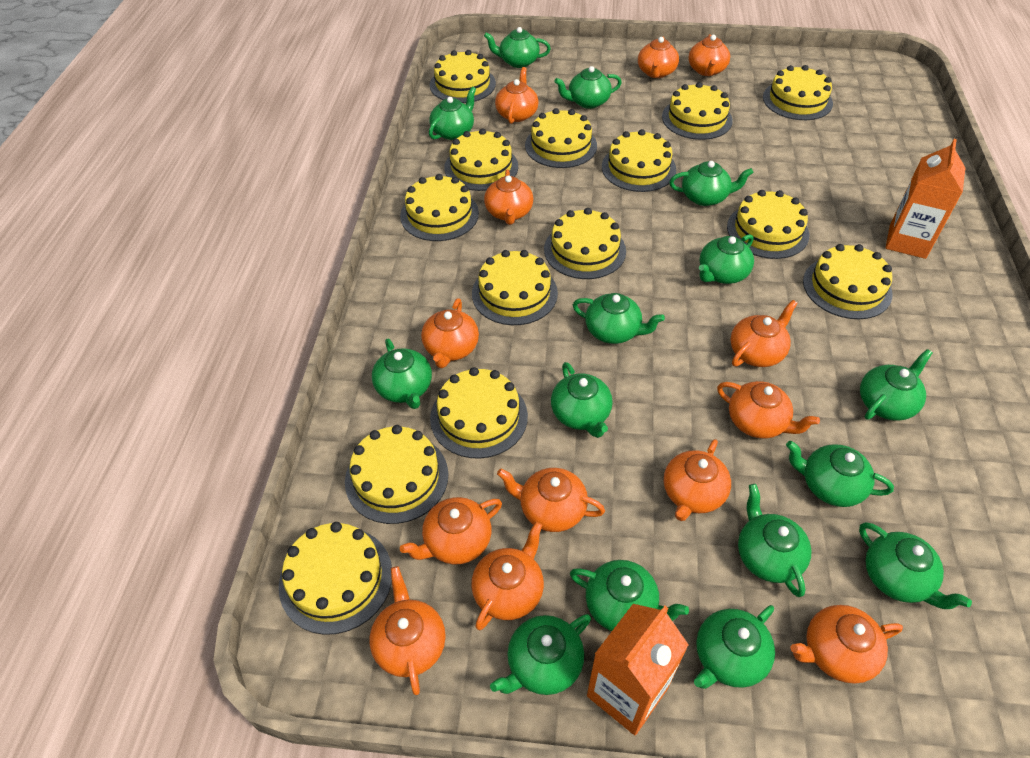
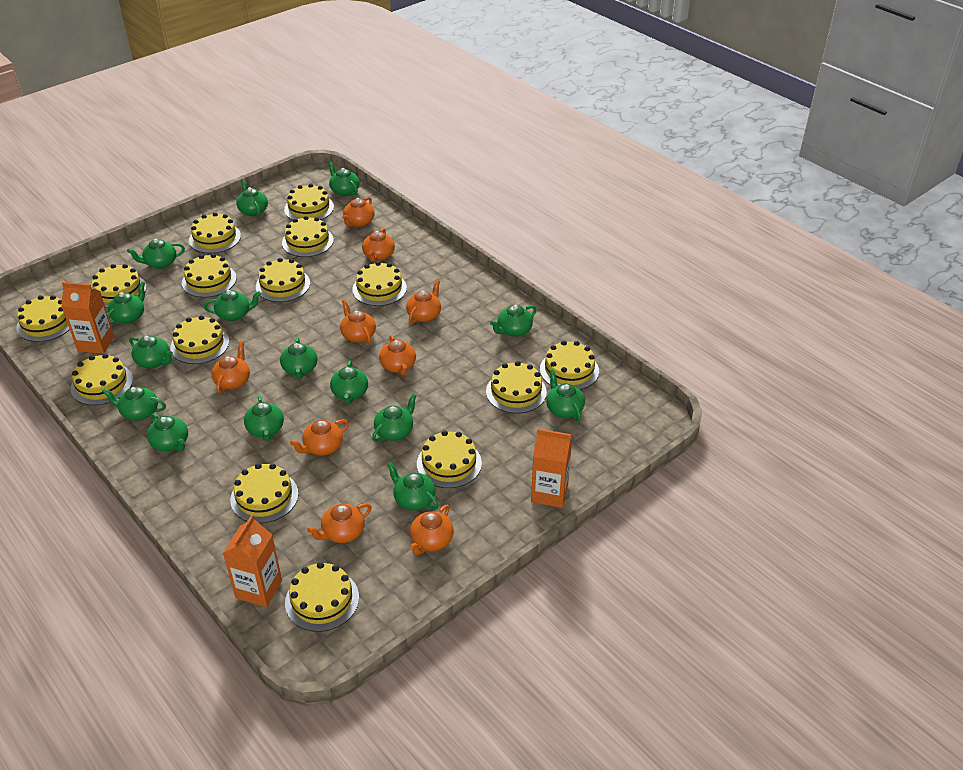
orange carton: [587,604,689,735] [885,139,965,259] = 2 -> [61,282,114,354] [223,515,282,607] [531,428,572,508] = 3
orange teapot: [370,566,446,695] [400,497,502,564] [421,298,479,368] [471,522,544,630] [484,169,533,225] [495,67,539,124] [497,468,605,532] [638,37,679,78] [664,439,731,521] [688,34,730,76] [717,381,820,438] [730,300,798,367] [790,605,903,684] = 13 -> [211,342,250,393] [290,419,349,456] [307,503,372,543] [340,300,376,344] [342,197,375,227] [362,228,395,262] [379,335,416,375] [406,280,441,324] [410,505,454,555] = 9
yellow cake: [279,522,392,635] [345,425,448,524] [400,174,479,241] [430,50,496,103] [430,367,528,459] [444,128,518,191] [472,250,558,325] [525,108,597,168] [544,208,626,279] [602,129,676,192] [662,82,733,140] [727,190,809,259] [763,65,833,120] [803,244,892,319] = 14 -> [16,295,70,342] [71,354,133,405] [92,264,147,308] [170,315,229,364] [182,254,237,298] [189,212,241,253] [230,463,298,523] [256,258,310,302] [282,216,334,257] [284,184,334,220] [285,562,359,632] [352,261,407,306] [417,431,482,488] [486,361,547,413] [540,341,599,390] = 15

